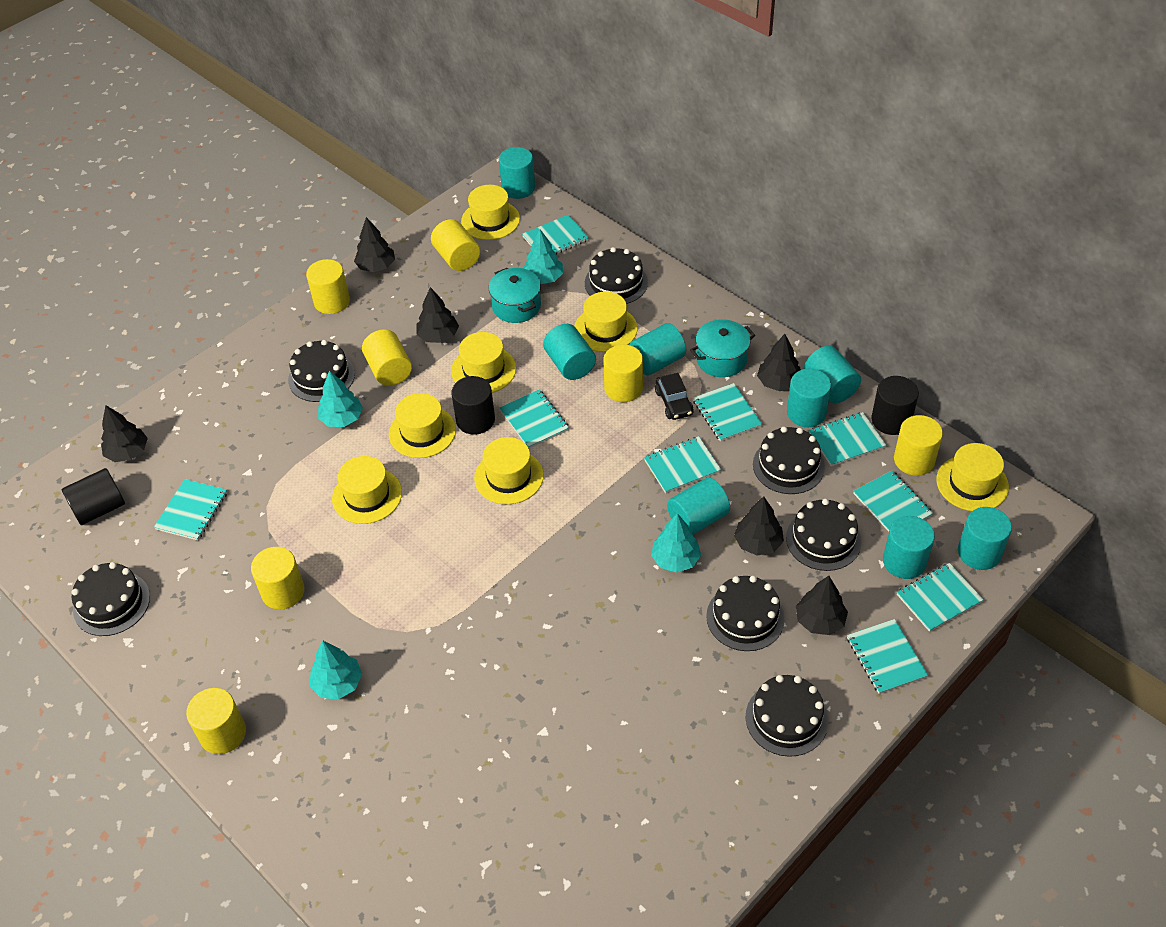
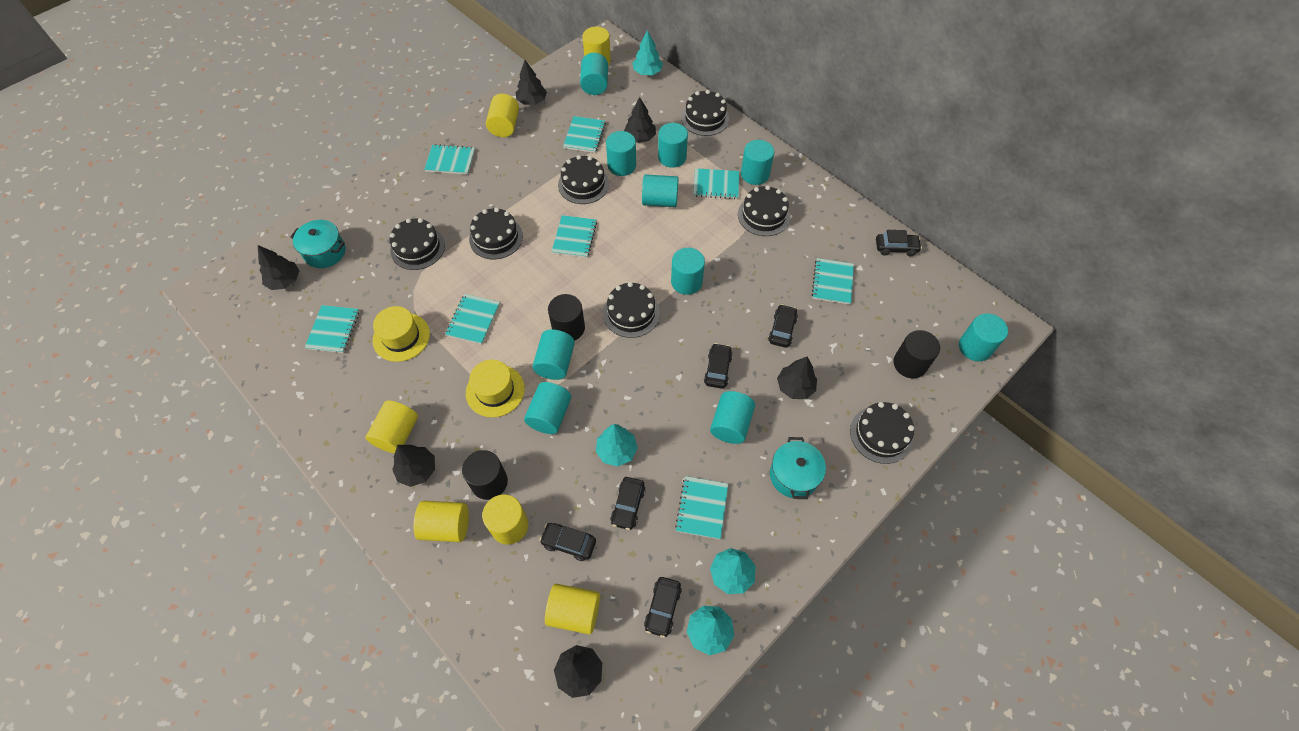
black car: [655,373,694,420] = 1 -> [539,523,596,561] [610,477,646,530] [644,577,682,638] [704,343,733,389] [768,304,798,348] [876,230,922,256] = 6
turquoise cylinder: [499,147,535,199] [543,324,596,380] [630,323,686,375] [667,477,730,535] [787,368,831,427] [804,346,861,403] [883,516,935,579] [958,507,1012,570] = 8 -> [524,382,571,434] [532,329,575,380] [580,53,608,95] [606,131,636,176] [642,174,678,207] [658,123,688,168] [671,248,705,295] [710,391,755,444] [741,140,774,185] [959,313,1008,361] = 10
turquoise notebook: [154,479,227,540] [499,389,569,449] [522,215,589,255] [644,436,721,493] [693,383,762,442] [809,412,886,466] [847,619,928,694] [853,471,933,532] [897,563,984,632] = 9 -> [305,305,359,353] [424,144,475,175] [445,294,500,344] [552,215,597,258] [563,116,606,153] [675,476,728,539] [693,168,739,199] [812,258,854,305] = 8
yellow cylinder: [186,688,246,754] [251,547,305,610] [306,259,350,314] [362,329,412,386] [431,219,480,271] [603,345,643,402] [894,415,943,476] = 7 -> [366,400,418,453] [413,501,469,542] [482,494,528,544] [486,94,519,137] [545,584,600,635] [583,27,611,65] = 6
yellow hat: [332,456,402,524] [389,393,456,458] [451,332,516,393] [461,185,520,240] [474,437,544,504] [575,291,638,352] [936,443,1009,511] = 7 -> [373,306,430,362] [466,360,525,417] = 2

